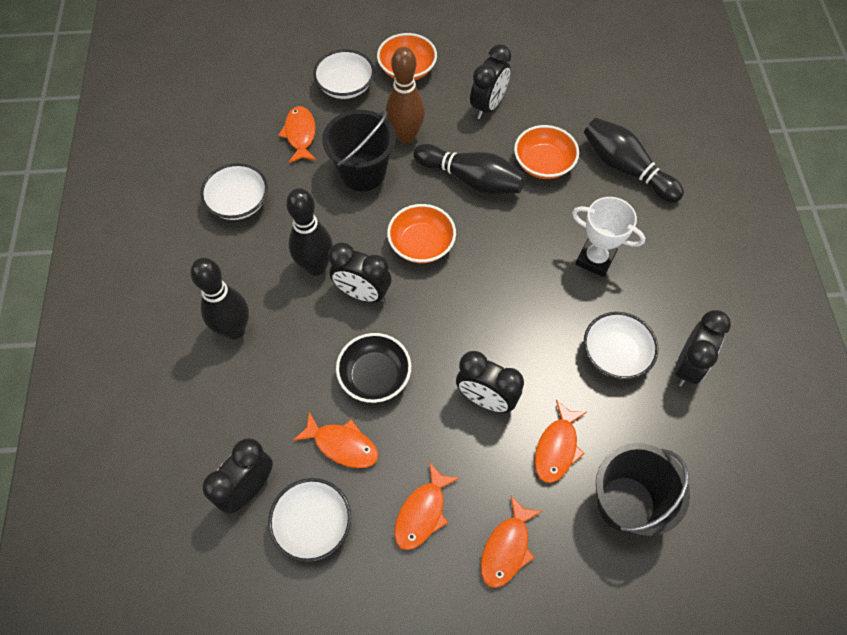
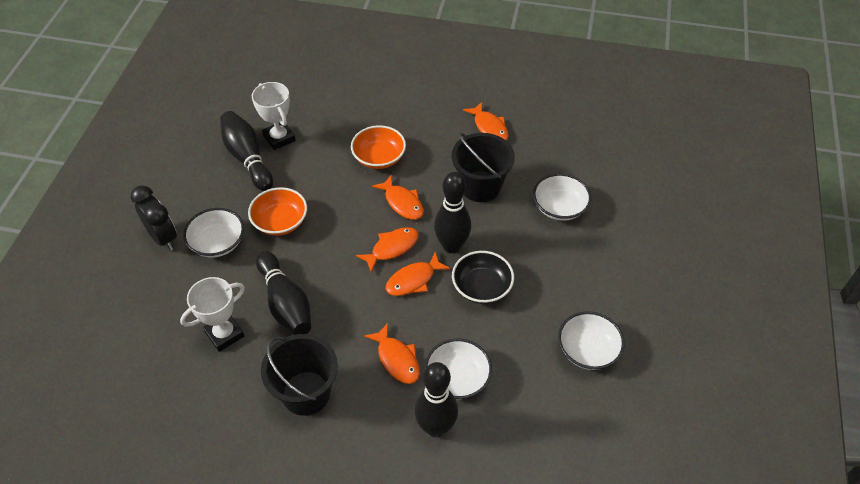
black clock: [203,438,273,514] [328,242,391,302] [456,351,524,413] [470,44,512,119] [674,310,731,387] = 5 -> [131,185,177,250] = 1
brown bowling pin: [386,47,425,143] = 1 -> none = 0
orange bowl: [377,33,437,80] [387,204,456,263] [514,125,579,179] = 3 -> [248,187,307,236] [351,125,406,169] = 2
white trophy: [572,197,645,277] = 1 -> [180,277,245,352] [252,82,296,150] = 2

